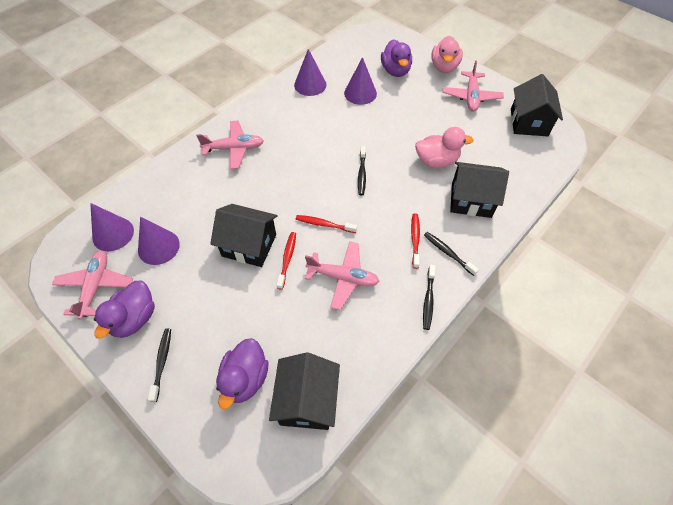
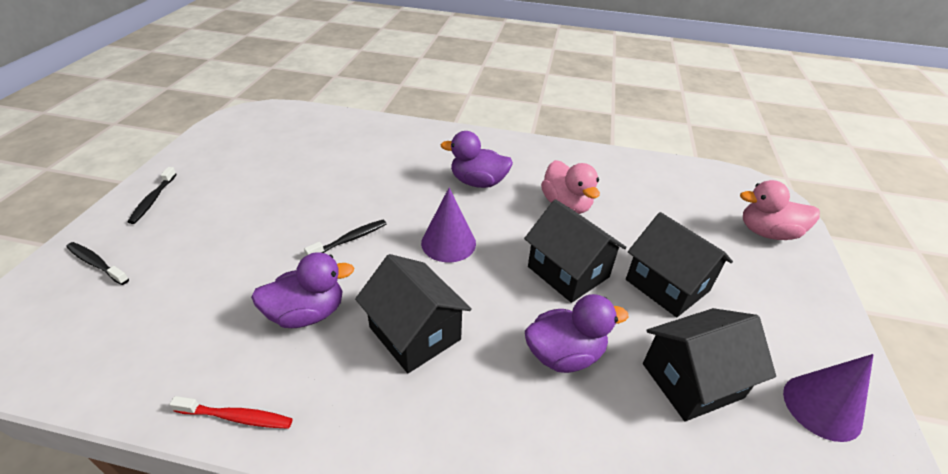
black toothbrush: [148,328,171,402] [358,146,366,195] [423,265,436,330] [424,232,479,276] = 4 -> [66,242,129,285] [128,167,177,224] [304,220,387,256] = 3
pink plane: [52,251,133,320] [196,121,264,169] [305,241,380,310] [443,60,504,111] = 4 -> none = 0
purple cone: [90,203,134,251] [138,217,180,265] [294,49,326,96] [344,57,377,105] = 4 -> [421,188,476,263] [783,354,874,442] = 2
red toothbrush: [277,232,296,290] [296,215,357,233] [411,213,420,269] = 3 -> [170,396,293,429] = 1

